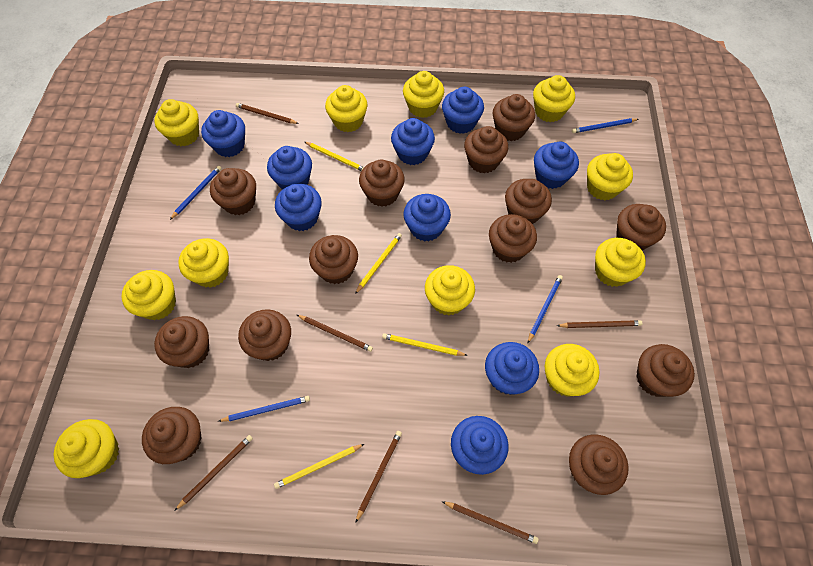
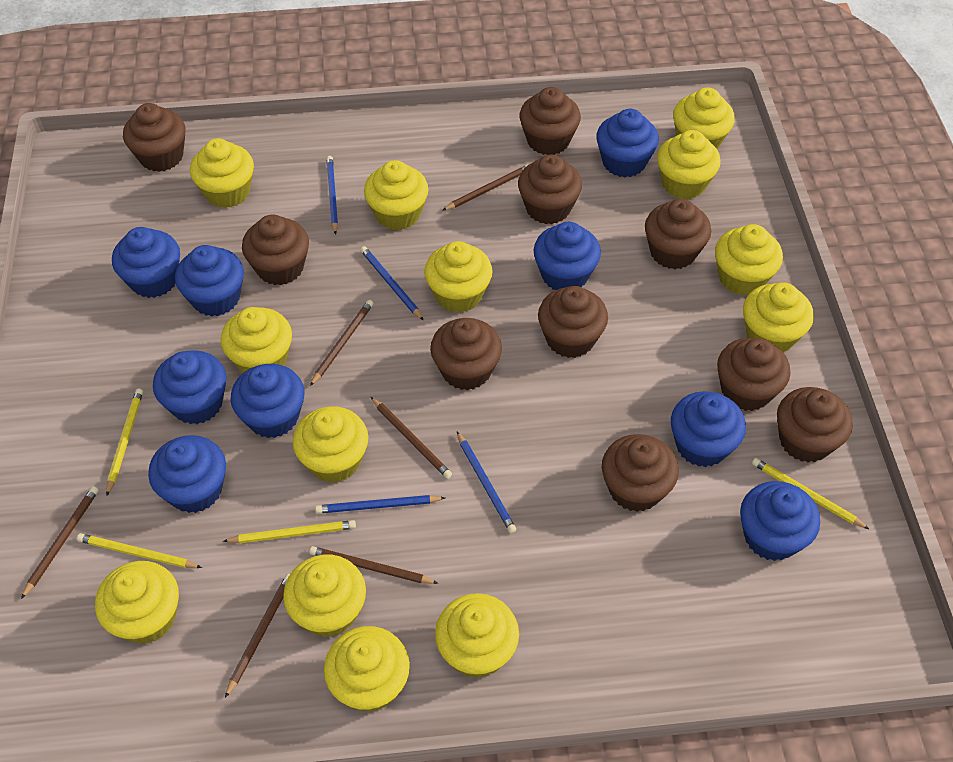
brown cupcake: [142,407,202,464] [154,316,209,368] [210,168,256,215] [238,309,291,361] [309,235,358,284] [359,160,405,207] [464,126,508,173] [489,214,537,263] [493,94,535,141] [505,179,552,224] [569,435,629,495] [616,204,666,251] [636,344,695,397] = 13 -> [123,103,185,172] [242,214,309,285] [430,318,502,390] [518,155,582,224] [520,87,581,155] [538,286,608,358] [602,434,679,512] [645,199,711,269] [717,338,790,411] [777,387,853,463] = 10
yellow cupcake: [54,419,119,478] [122,270,176,320] [154,99,199,147] [178,238,229,288] [325,85,368,132] [403,71,444,118] [425,265,475,316] [533,75,575,122] [545,344,600,396] [587,153,633,200] [595,238,646,287] = 11 -> [95,561,179,644] [190,138,254,208] [221,307,292,373] [283,554,366,638] [293,406,368,483] [324,626,410,712] [364,160,429,230] [424,241,492,313] [435,593,519,678] [657,130,721,199] [673,87,735,149] [715,224,783,296] [743,282,814,353] = 13

